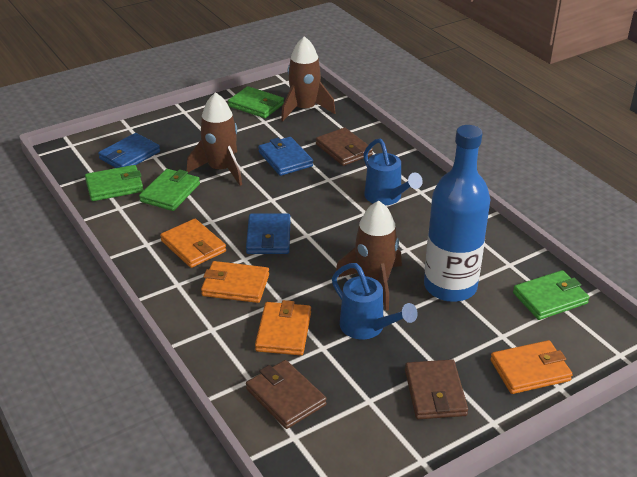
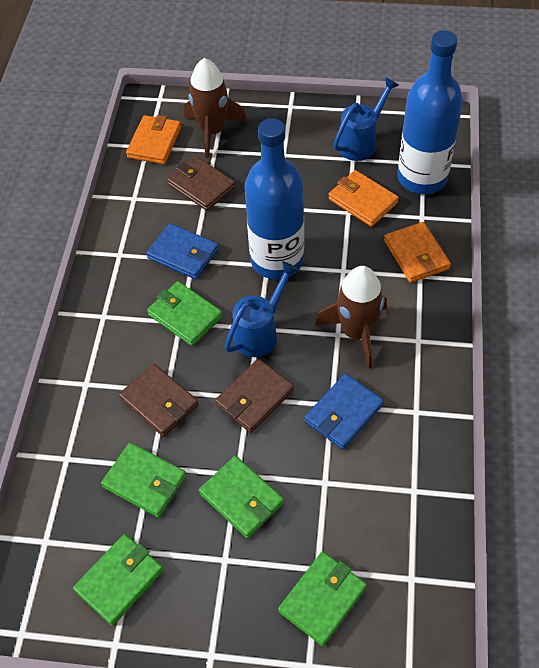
blue bottle: [424,125,491,302] = 1 -> [244,118,304,279] [397,30,463,194] = 2
blue wallet: [98,133,160,168] [246,213,290,254] [258,137,313,176] = 3 -> [146,223,219,279] [304,373,384,450] = 2
brown rocket: [187,92,242,186] [281,36,336,121] [336,201,402,311] = 3 -> [184,58,247,158] [315,266,387,368] = 2
green wallet: [85,165,143,201] [139,169,200,211] [228,86,284,118] [513,270,589,320] = 4 -> [73,534,164,626] [101,443,187,518] [147,281,223,346] [199,456,284,539] [278,552,367,646] = 5
orange wallet: [160,219,226,268] [201,261,269,303] [255,300,311,355] [490,340,573,394] = 4 -> [126,115,181,164] [328,170,399,227] [384,222,451,283] = 3

